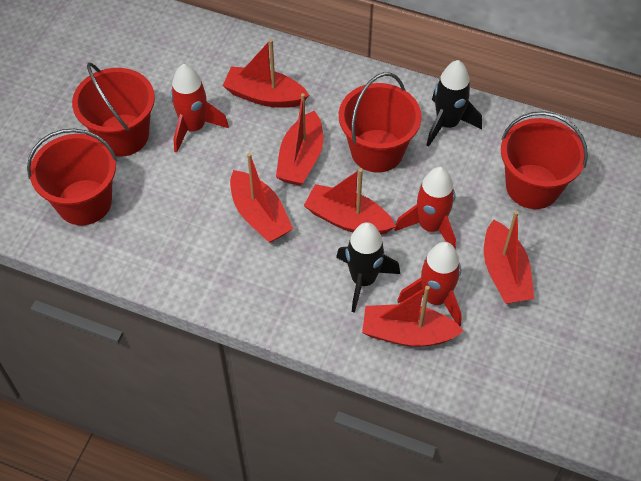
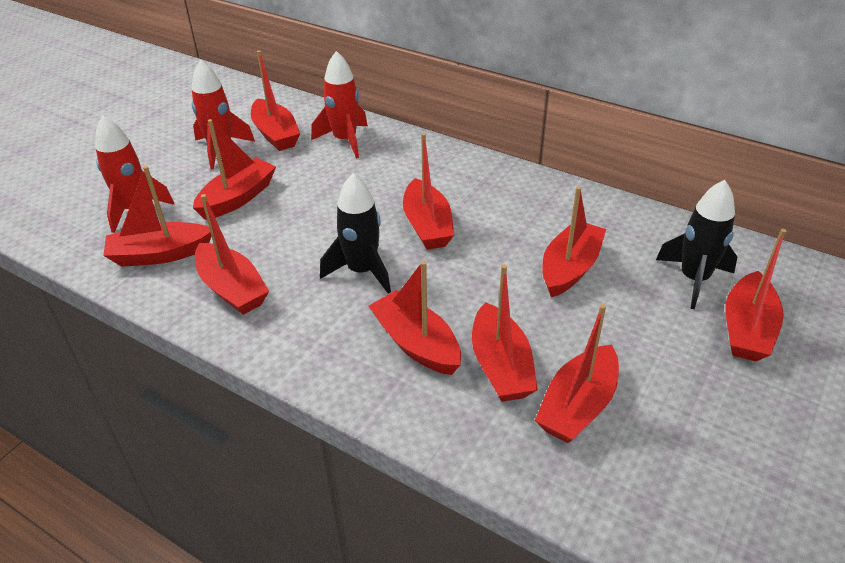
red boat: [223,39,309,108] [230,153,293,243] [276,93,323,186] [304,168,396,235] [362,286,464,347] [484,211,534,304] = 6 -> [103,166,211,267] [193,119,276,220] [195,194,269,315] [251,50,300,151] [369,261,461,375] [403,133,454,250] [472,264,538,402] [535,304,619,443] [542,186,606,297] [726,229,786,361] = 10
red bucket: [27,129,117,225] [72,63,155,157] [339,72,421,173] [501,111,588,209] = 4 -> none = 0

